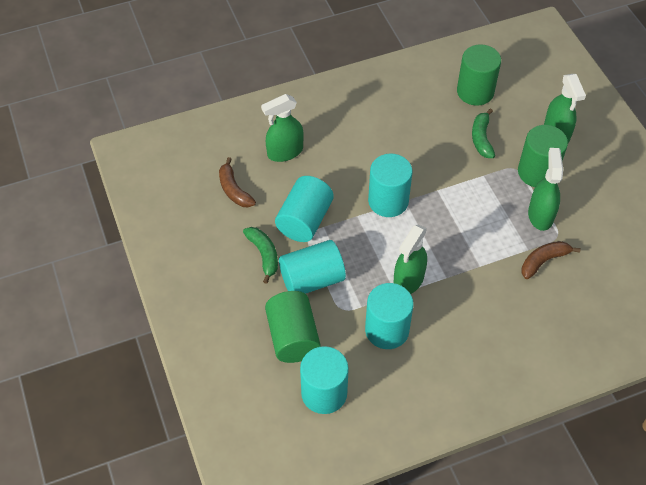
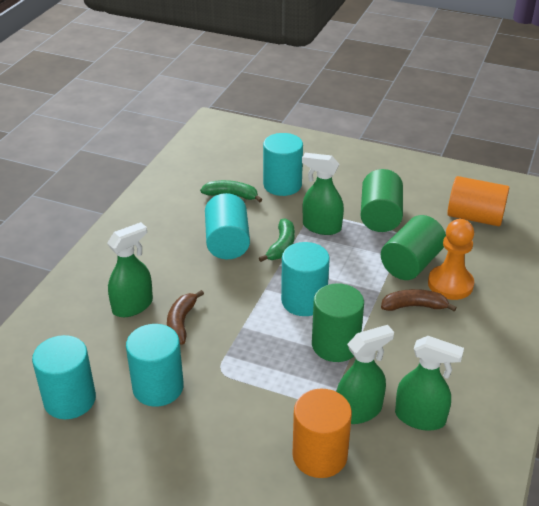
orange cylinder: none = 0 -> [292,389,352,478] [447,176,509,226] = 2
orange pawn: none = 0 -> [428,219,474,300] = 1

